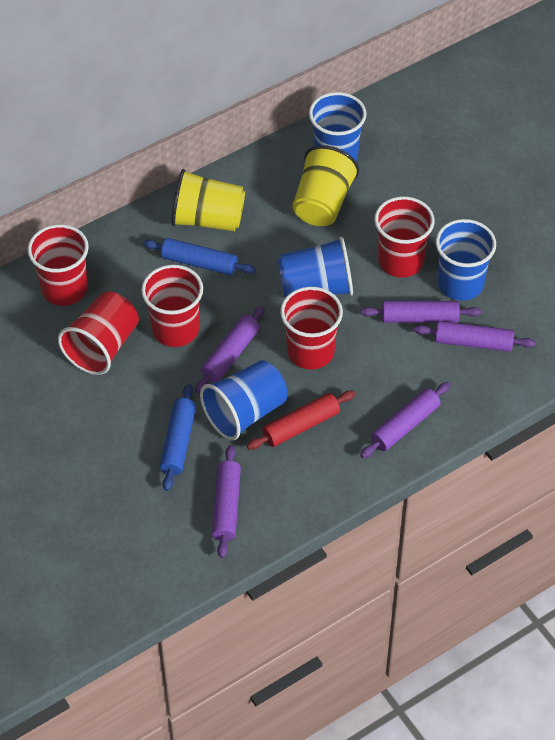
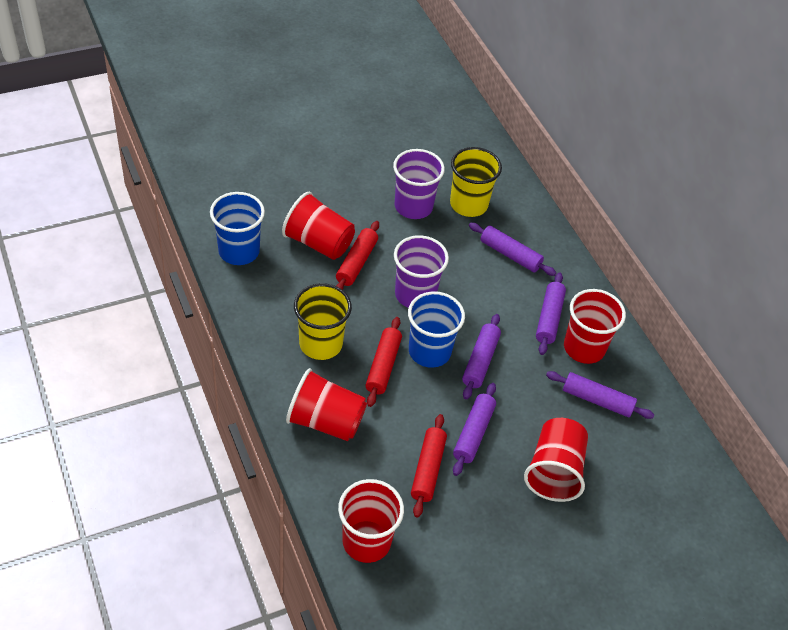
blue cup: [200,360,287,441] [278,237,353,297] [309,92,366,161] [436,219,496,301] = 4 -> [210,192,265,265] [408,291,465,368] = 2
blue rolling pin: [143,238,256,275] [160,384,196,491] = 2 -> none = 0
purple cup: none = 0 -> [393,149,445,219] [394,235,449,308] = 2
red rolling pin: [247,391,355,450] = 1 -> [336,221,379,290] [365,317,402,407] [411,414,447,518] = 3

